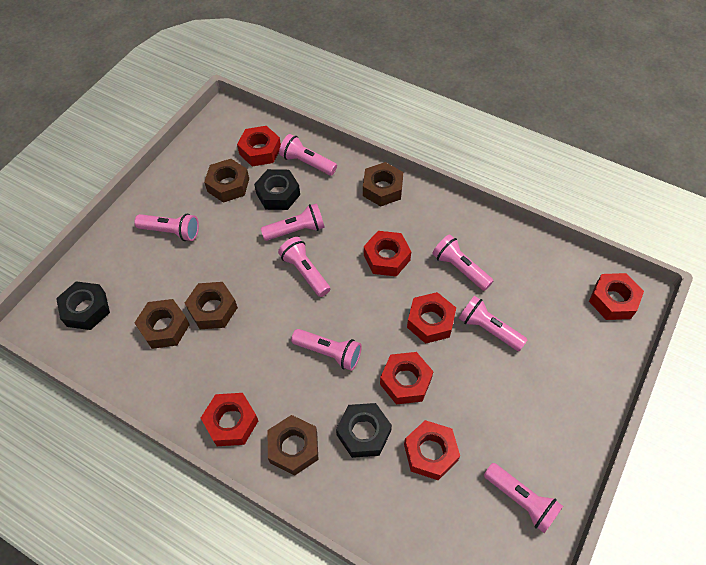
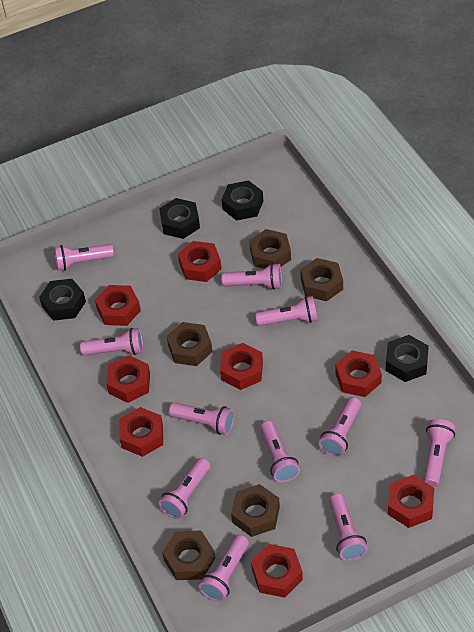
black nut: [56,281,110,330] [254,169,300,210] [336,403,392,458] = 3 -> [39,279,86,321] [159,198,200,239] [221,180,263,221] [385,335,429,382] = 4
pink flashlight: [134,213,199,241] [261,203,325,241] [278,237,330,297] [279,134,337,175] [291,329,362,371] [432,234,493,291] [459,296,527,351] [484,463,563,533] = 8 -> [54,244,114,271] [80,328,143,356] [158,458,210,519] [169,402,234,435] [199,535,249,602] [222,263,282,290] [255,296,318,326] [260,421,300,482] [319,397,361,457] [329,493,368,561] [423,419,455,487] = 11
red nut: [201,393,258,446] [237,126,281,166] [364,231,411,277] [380,352,434,404] [404,420,460,480] [407,292,456,344] [589,273,644,320] = 7 -> [95,285,141,326] [106,355,150,403] [119,407,163,457] [178,241,222,282] [220,343,263,390] [251,544,303,598] [335,350,382,397] [388,475,434,528] = 8

